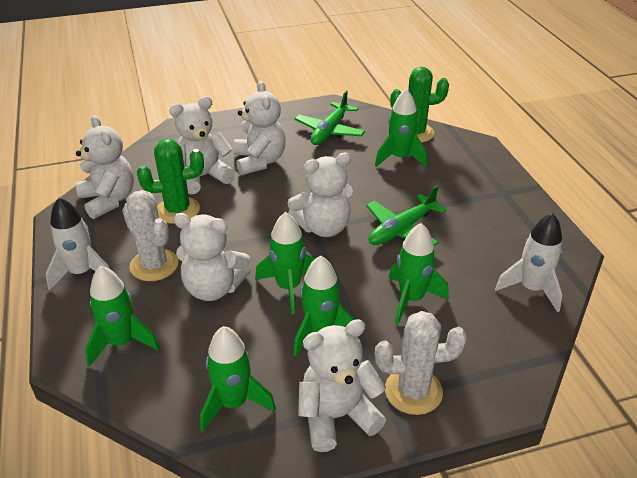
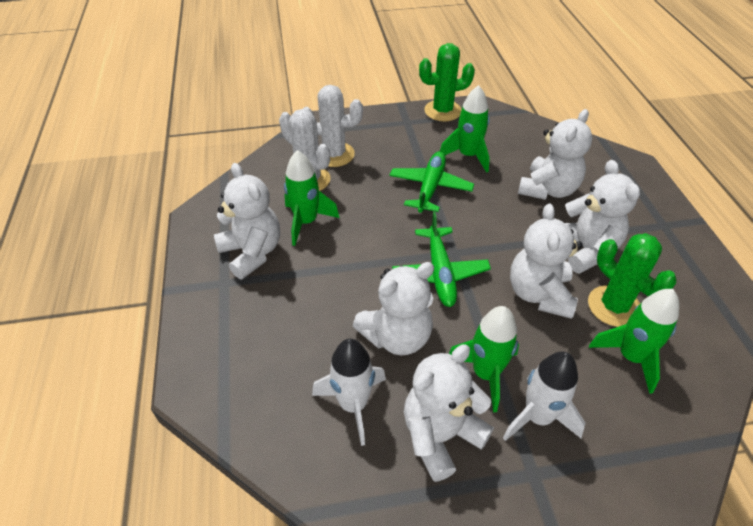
green rocket: [85,266,160,367] [200,326,276,432] [255,212,315,314] [293,256,359,356] [375,89,427,167] [389,223,449,324] = 6 -> [284,150,340,246] [440,85,490,173] [449,306,519,412] [589,289,679,394] = 4

